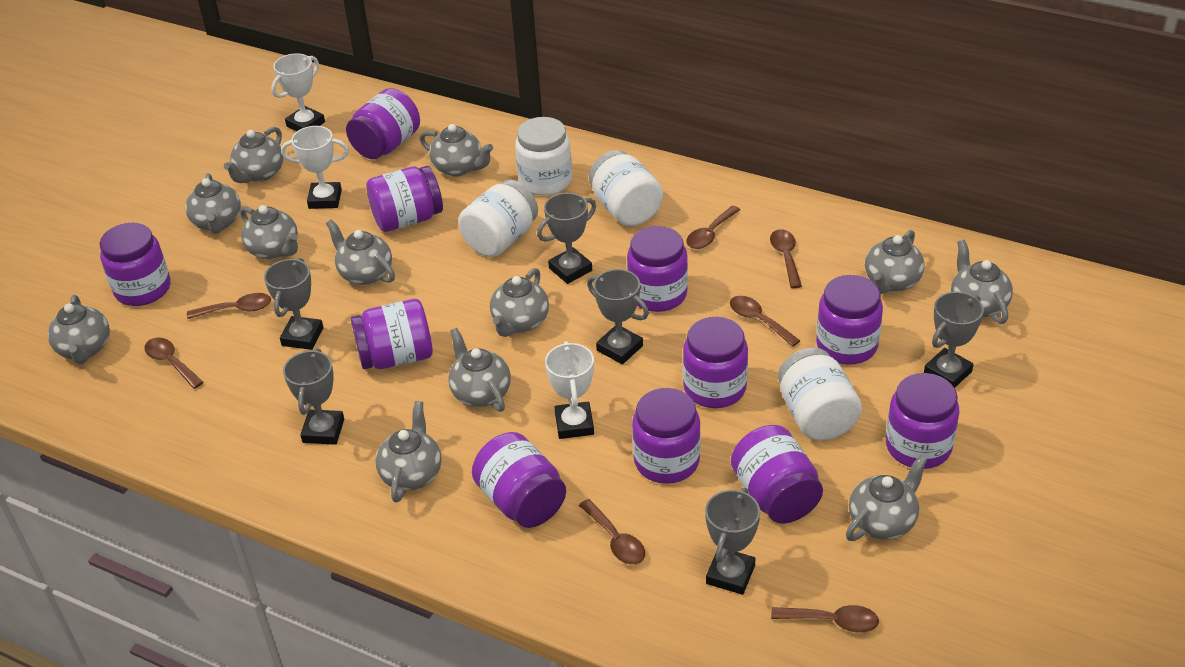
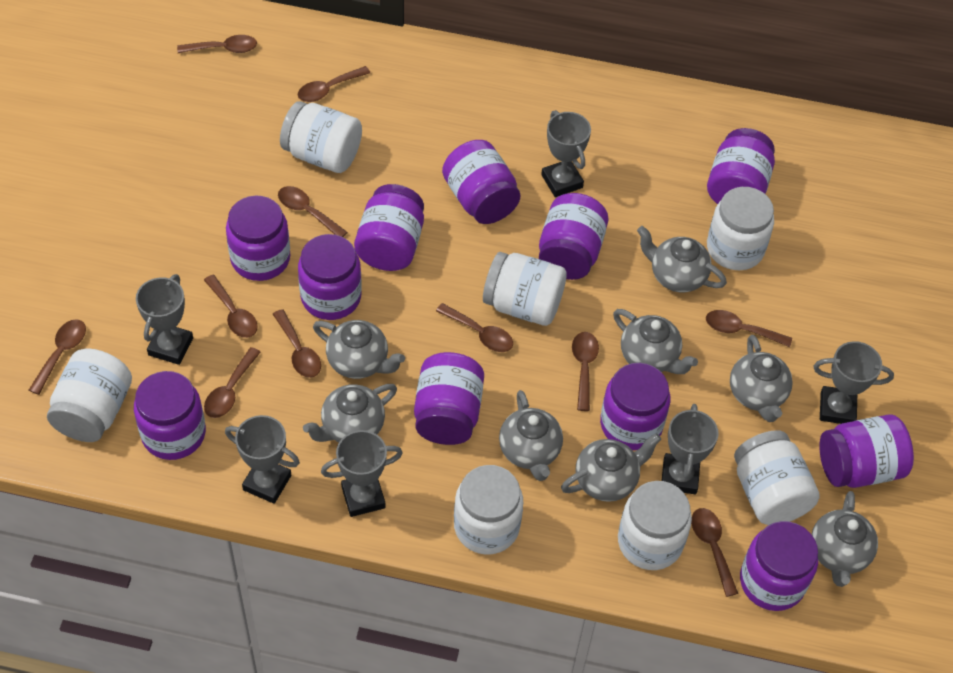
brown spoon: [144,338,204,389] [187,293,271,319] [579,499,645,565] [686,206,740,249] [730,296,800,347] [770,229,802,288] [771,605,879,632] = 7 -> [29,319,86,395] [177,35,257,53] [204,275,258,338] [204,347,260,418] [273,309,321,378] [278,186,348,237] [298,66,370,102] [436,303,513,352] [572,332,599,411] [691,508,738,597] [706,310,792,347] = 11
grey teapot: [48,295,110,364] [185,173,241,234] [224,127,283,183] [240,205,298,259] [326,219,395,285] [375,401,442,502] [420,124,493,177] [448,328,511,412] [490,268,549,337] [846,455,927,541] [865,230,924,294] [951,240,1013,324] = 12 -> [303,384,397,442] [313,320,405,379] [499,390,563,481] [561,433,661,502] [613,309,698,374] [637,226,727,292] [730,335,793,422] [811,491,878,587] = 8
white jar: [458,180,538,257] [515,117,572,196] [589,150,663,226] [778,347,862,441] = 4 -> [47,349,132,442] [280,101,362,173] [454,465,523,555] [483,252,567,326] [618,481,692,570] [707,187,774,270] [734,430,820,525] = 7
white trophy: [271,53,325,131] [281,126,349,209] [545,341,594,439] = 3 -> none = 0

